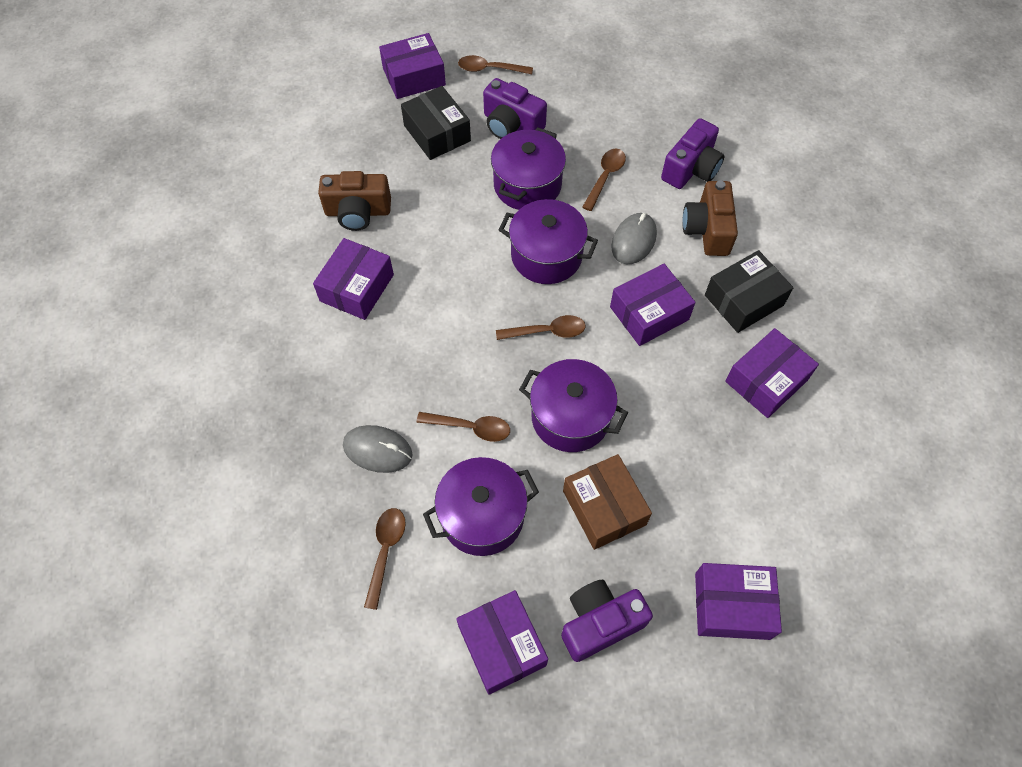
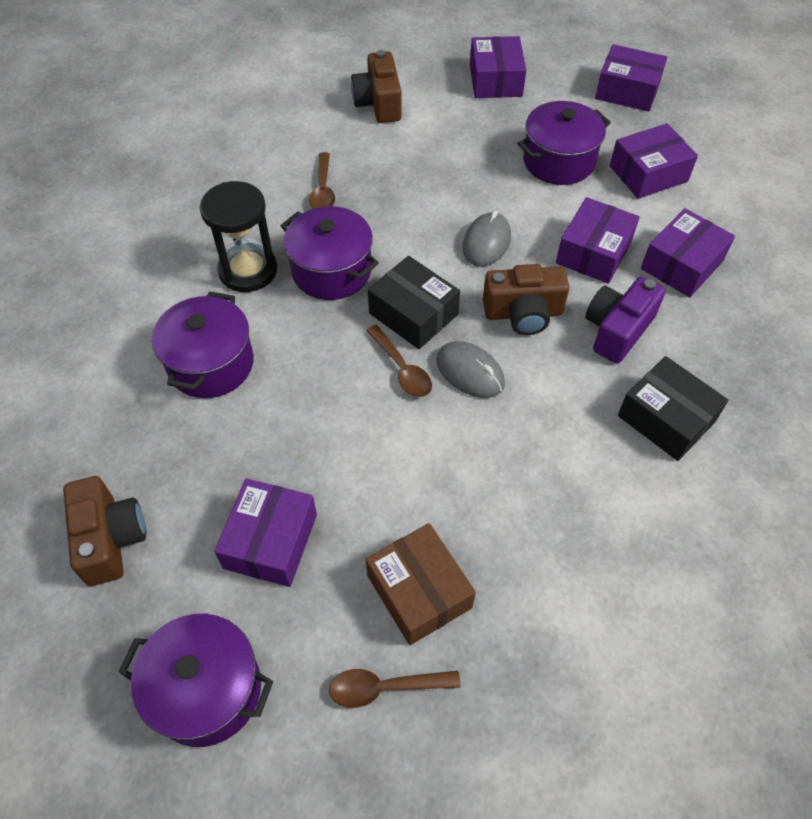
black hourglass: none = 0 -> [200,181,277,292] = 1
brown camera: [318,171,391,231] [682,180,738,256] = 2 -> [63,476,146,586] [351,50,402,123] [483,264,570,335] = 3
brown spoon: [364,508,406,610] [417,412,510,442] [458,55,533,74] [496,315,586,340] [582,149,626,211] = 5 -> [309,152,335,209] [329,669,460,708] [366,325,432,397] = 3
purple camera: [483,78,547,139] [561,580,653,662] [661,118,725,189] = 3 -> [585,276,666,364] = 1

